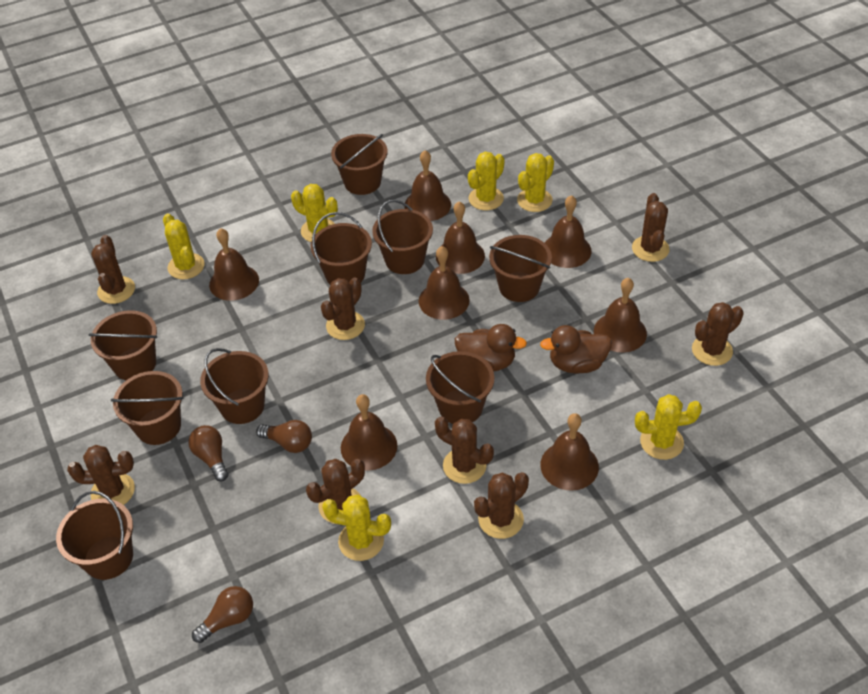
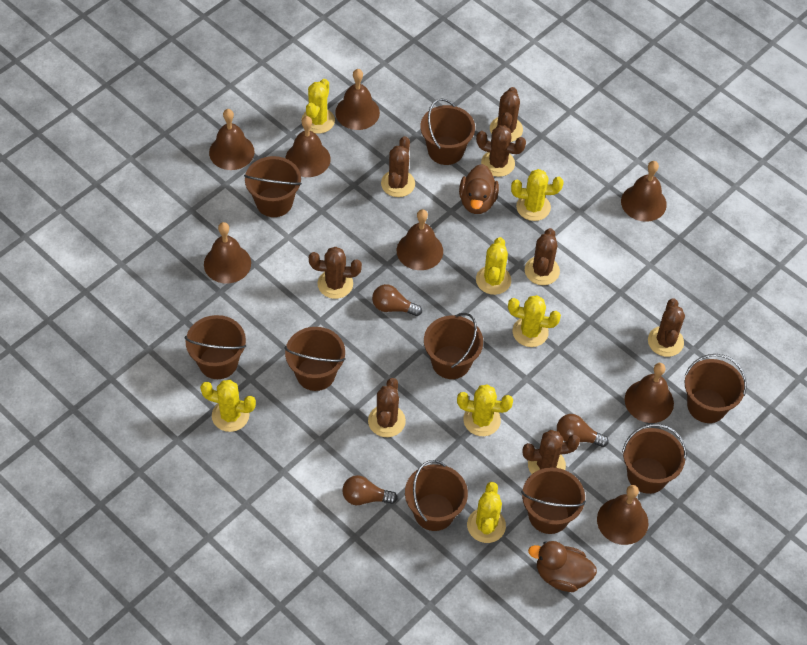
yellow cactus: [163,213,205,279] [291,184,338,242] [322,495,391,561] [468,152,505,210] [517,153,554,212] [635,394,702,460] = 6 -> [200,380,256,432] [301,79,335,134] [457,384,513,436] [467,482,506,543] [476,237,511,295] [508,295,561,347] [511,169,564,221] = 7

